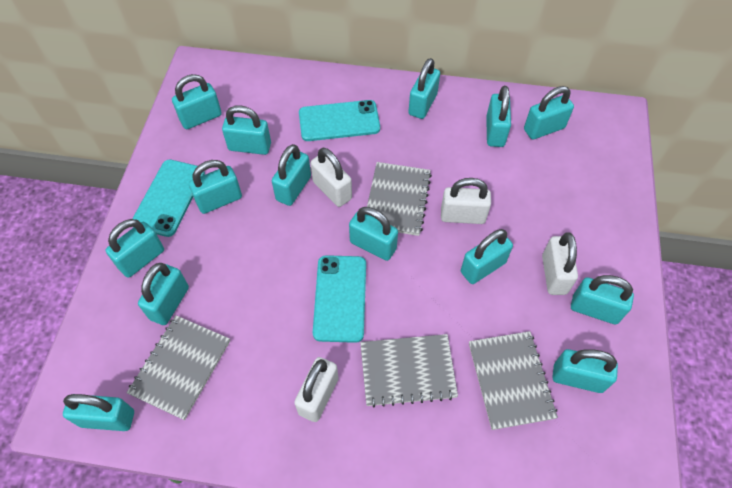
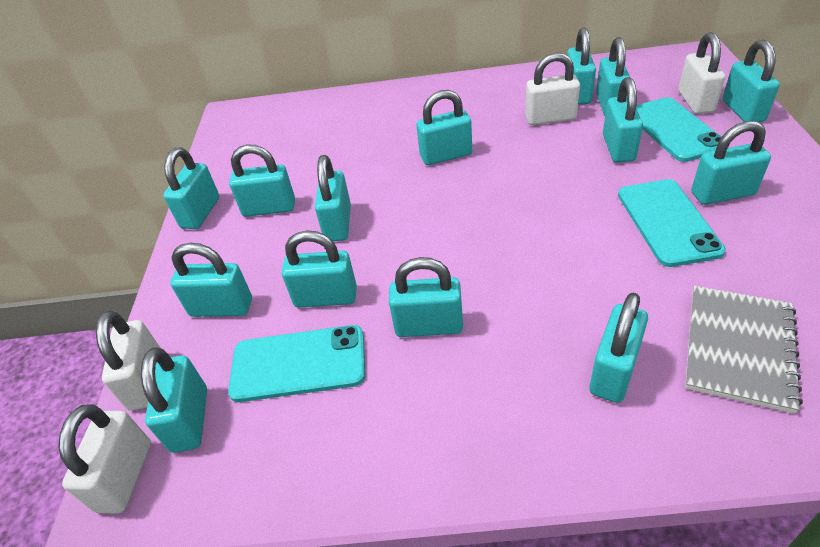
grey notebook: [127,315,230,420] [360,334,458,408] [367,162,432,236] [469,331,558,430] = 4 -> [685,286,803,414] = 1

